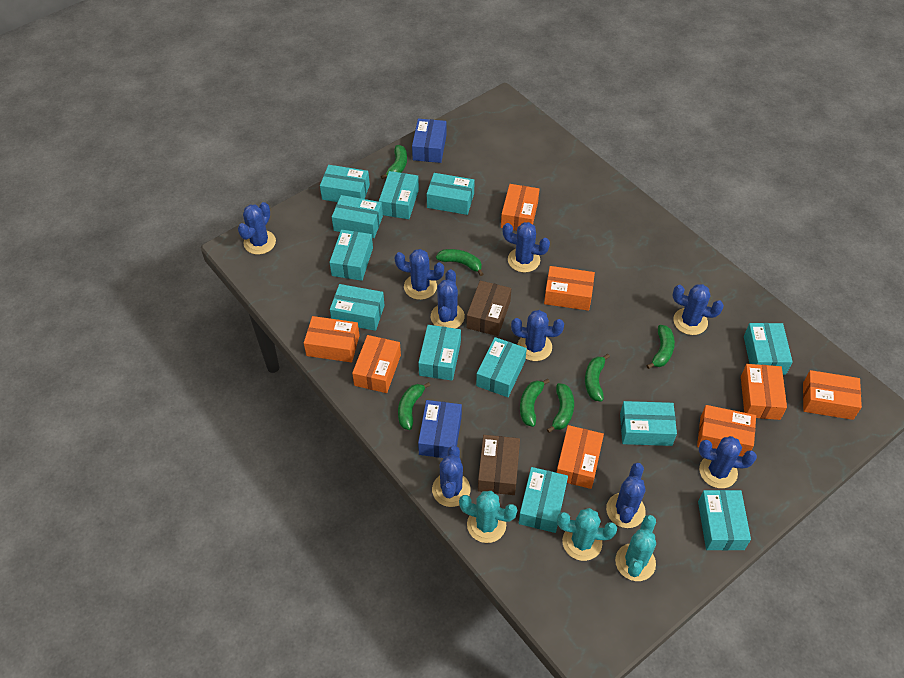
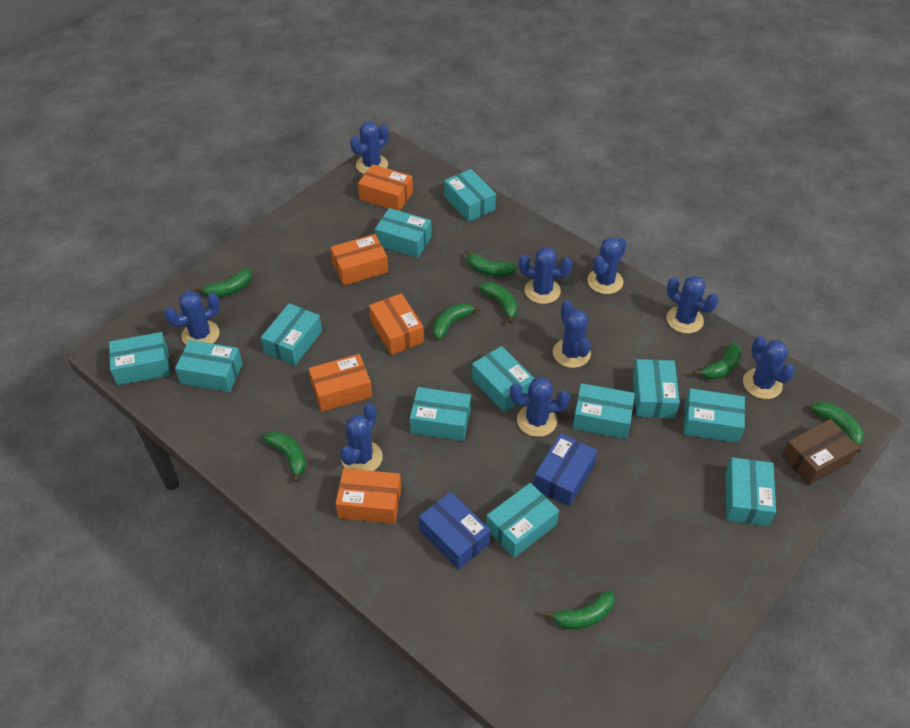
brown box: [466,280,511,336] [478,435,520,495] = 2 -> [782,419,859,485] = 1
green banana: [381,145,407,179] [398,382,431,430] [436,249,483,276] [520,379,550,427] [547,383,574,433] [585,354,610,402] [646,325,675,369] = 7 -> [196,268,252,297] [263,431,306,482] [433,303,480,340] [465,249,517,276] [479,282,518,324] [544,590,615,629] [694,342,742,380] [812,402,864,452] = 8
orange box: [304,316,360,363] [352,335,401,393] [501,184,539,231] [544,266,595,311] [556,425,604,489] [697,405,756,456] [741,364,787,420] [803,370,862,420] = 8 -> [309,354,372,412] [330,234,388,286] [336,468,401,524] [358,164,413,211] [369,293,424,355] = 5
turquoise cactus: [459,491,517,543] [557,508,617,561] [615,515,656,581] = 3 -> none = 0

